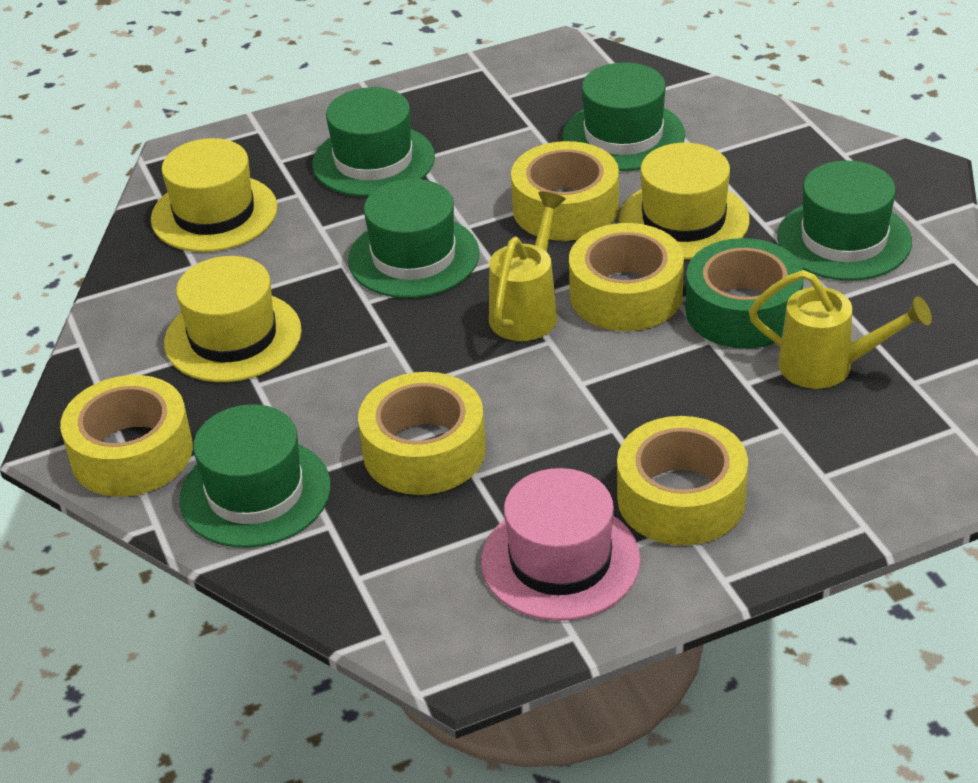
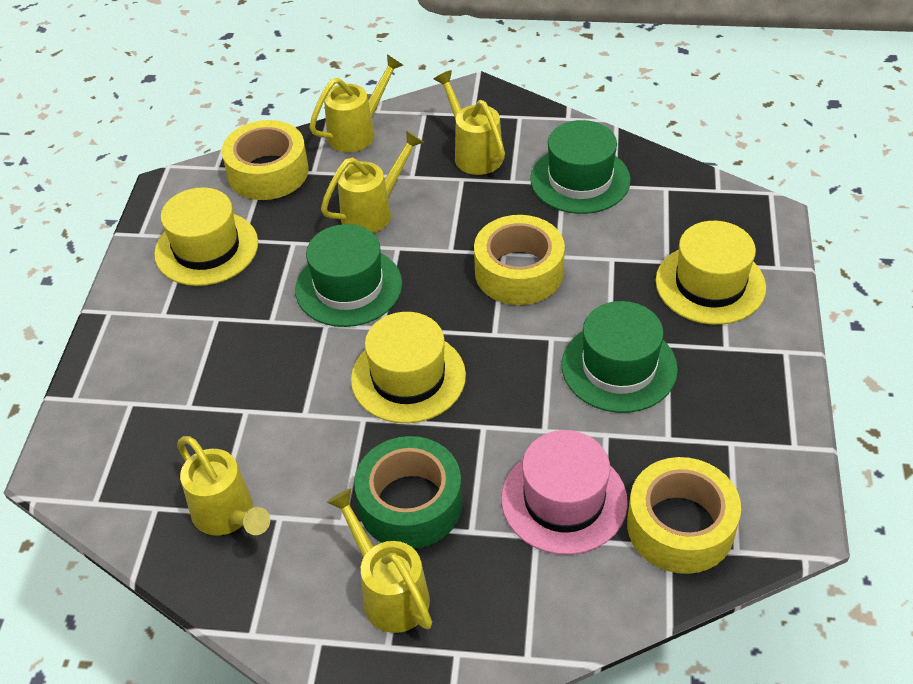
green hat: [180,404,331,548] [312,87,435,197] [348,179,479,298] [563,62,685,171] [777,161,912,281] = 5 -> [295,224,402,327] [530,120,631,214] [562,301,678,413] = 3
yellow tape: [60,375,193,497] [358,372,486,495] [511,141,619,241] [569,223,684,331] [617,416,748,545] = 5 -> [222,120,309,200] [474,215,565,305] [627,457,741,574] = 3
yellow watering can: [489,191,566,341] [749,270,932,389] = 2 -> [177,436,270,536] [309,54,403,152] [321,130,424,233] [327,488,432,633] [434,70,505,175] = 5

